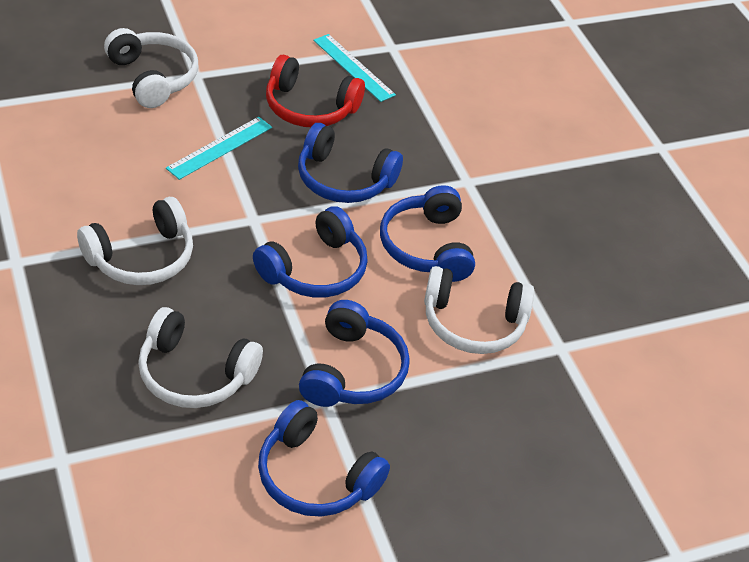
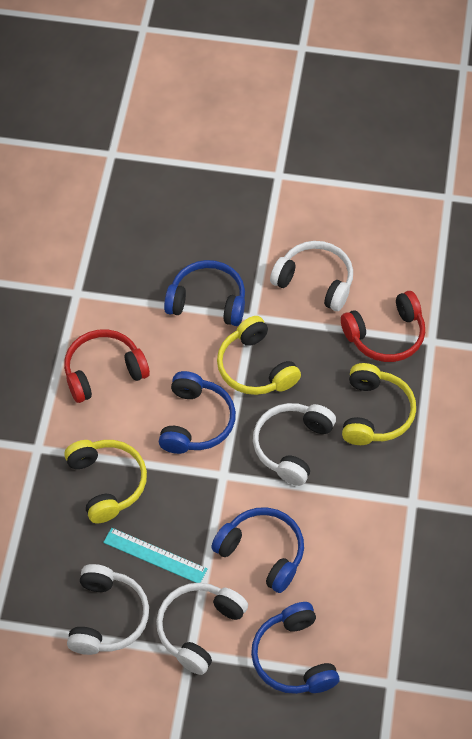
blue headphones: [253,206,368,297] [258,400,390,517] [298,123,403,203] [299,300,410,407] [380,185,475,282] = 5 -> [159,371,236,454] [164,260,245,326] [211,507,304,593] [251,602,340,694] = 4
red headphones: [266,55,365,127] = 1 -> [64,329,150,403] [341,291,425,362] = 2
turquoise ruler: [166,117,272,180] [313,34,396,102] = 2 -> [103,528,207,583] = 1
yellow headphones: none = 0 -> [64,440,147,523] [217,316,301,395] [342,363,416,445] = 3

